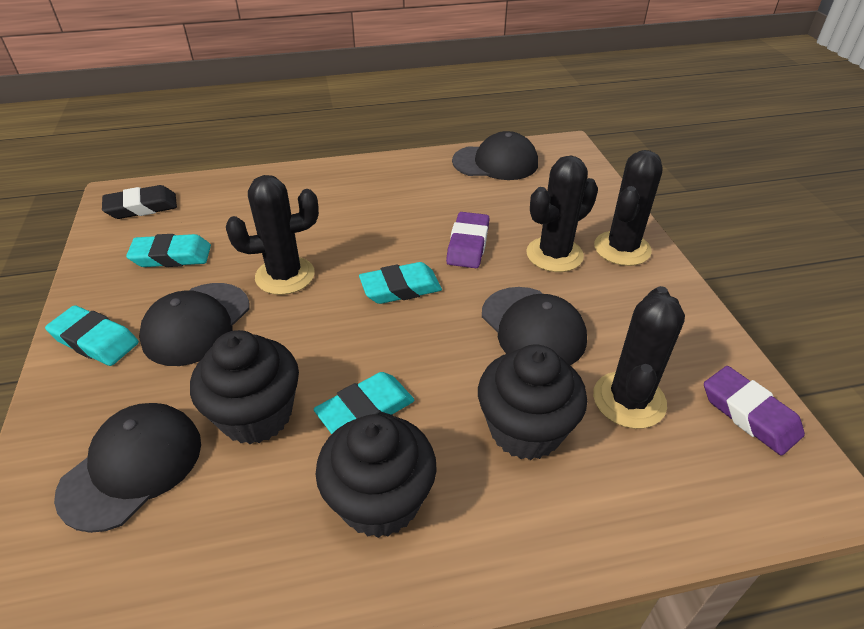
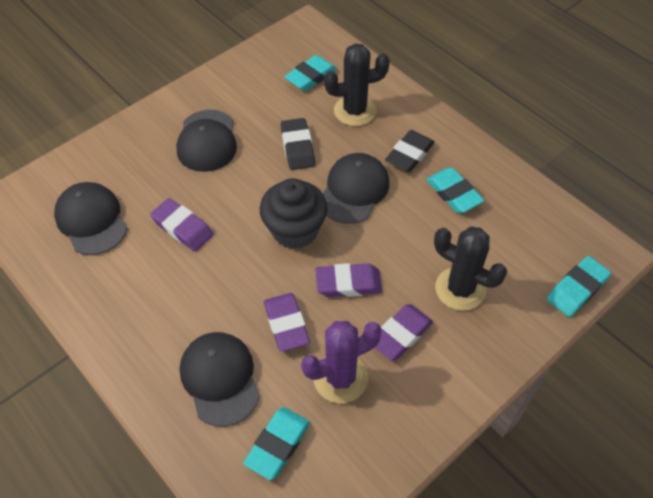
black cactus: [226,175,319,295] [526,156,598,272] [593,286,685,429] [594,150,663,266] = 4 -> [324,43,390,126] [434,227,507,311] = 2
black cupcake: [190,330,299,444] [316,414,437,538] [478,344,587,460] = 3 -> [260,178,328,249] = 1
black eraser: [102,185,177,219] = 1 -> [281,118,315,170] [385,130,434,172] = 2
purple cactus: none = 0 -> [301,321,382,403] = 1
purple eraser: [446,212,490,268] [704,366,805,456] = 2 -> [150,198,214,252] [264,293,310,352] [315,263,382,297] [374,304,433,361] = 4

